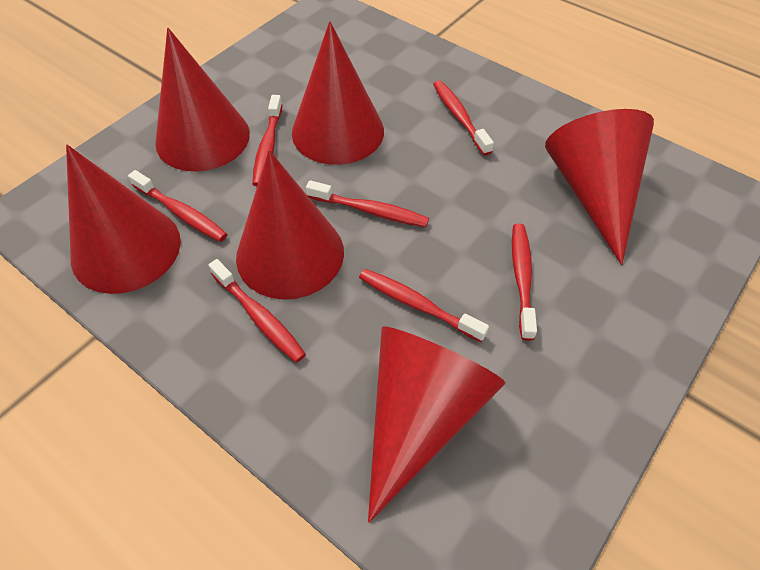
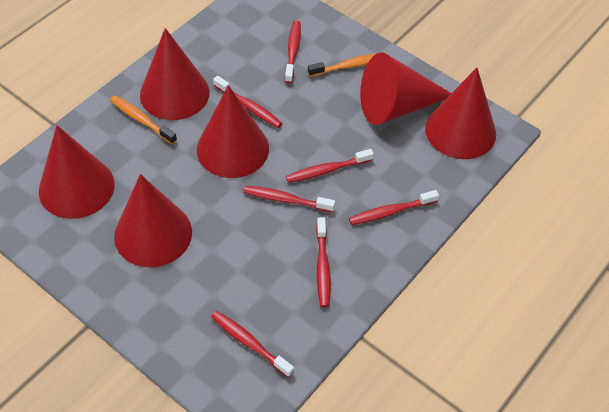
orange toothbrush: none = 0 -> [110,95,177,144] [308,53,387,77] = 2

